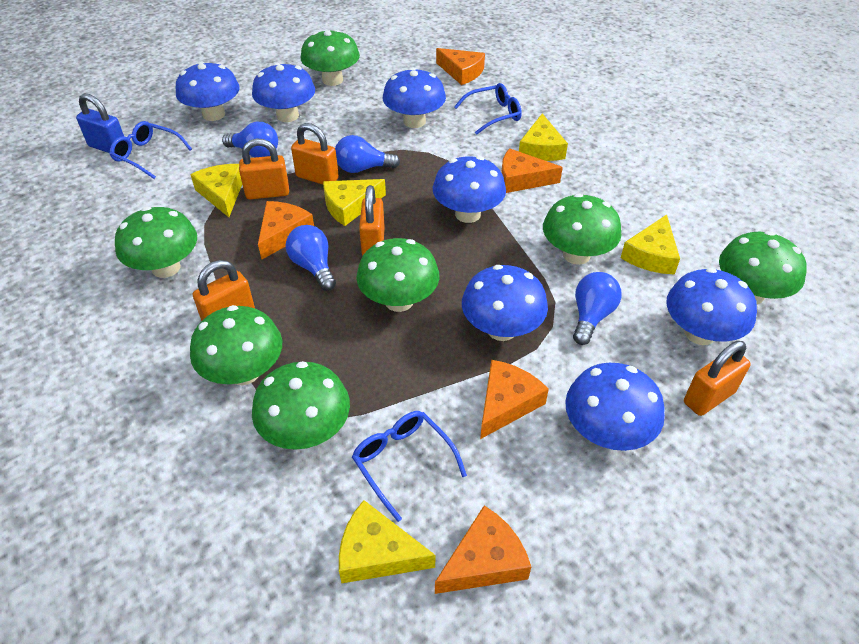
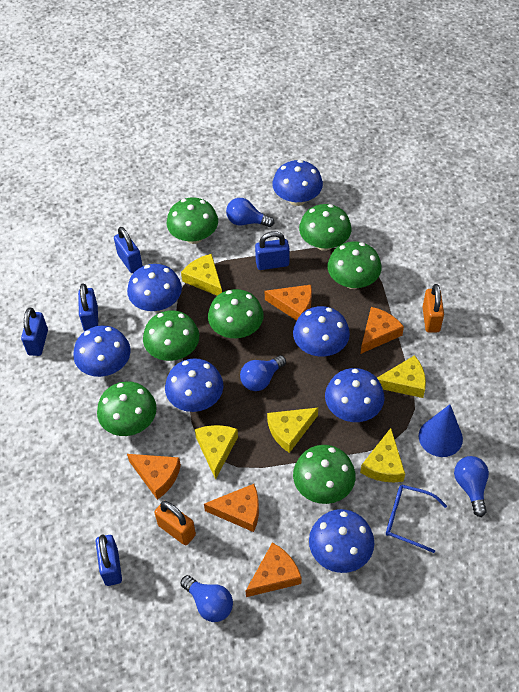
blue cone: none = 0 -> [419,404,463,457] = 1
blue glasses: [110,121,192,179] [352,411,467,522] [454,83,522,135] = 3 -> [386,485,447,553] = 1
blue padlock: [76,94,124,153] = 1 -> [21,308,48,356] [78,283,98,331] [95,535,122,586] [114,227,143,273] [255,231,289,270] = 5
orange padlock: [193,260,255,321] [239,138,289,199] [291,123,339,185] [359,185,385,256] [684,341,751,416] = 5 -> [154,501,196,545] [423,284,444,333] = 2

